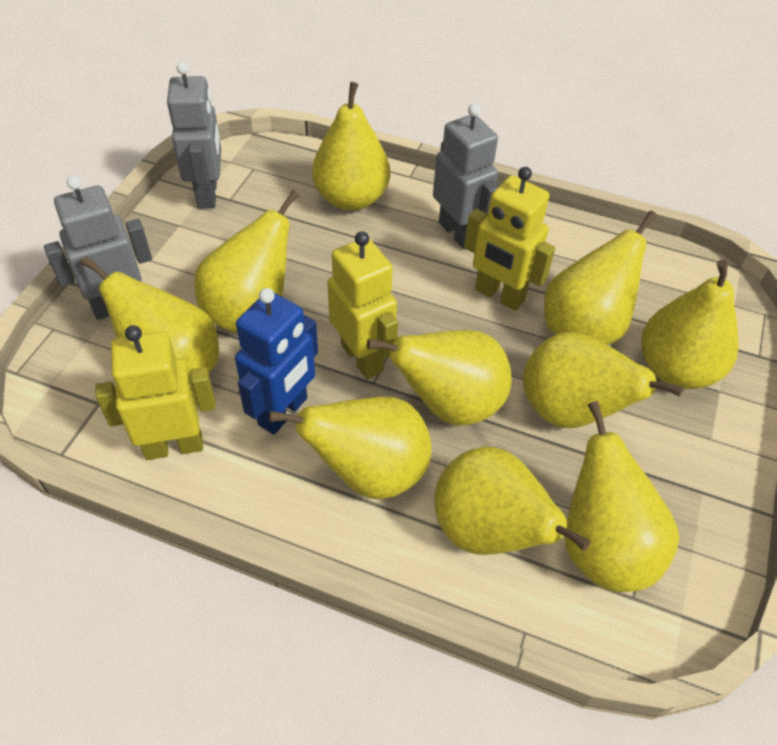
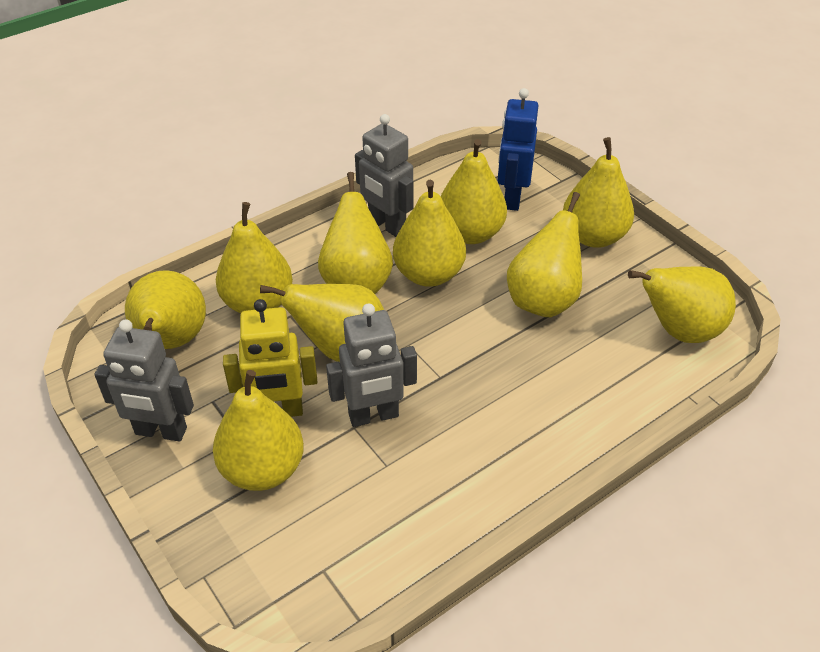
yellow robot: [95,325,216,460] [327,231,398,379] [464,167,555,311] = 3 -> [223,299,317,417] = 1

